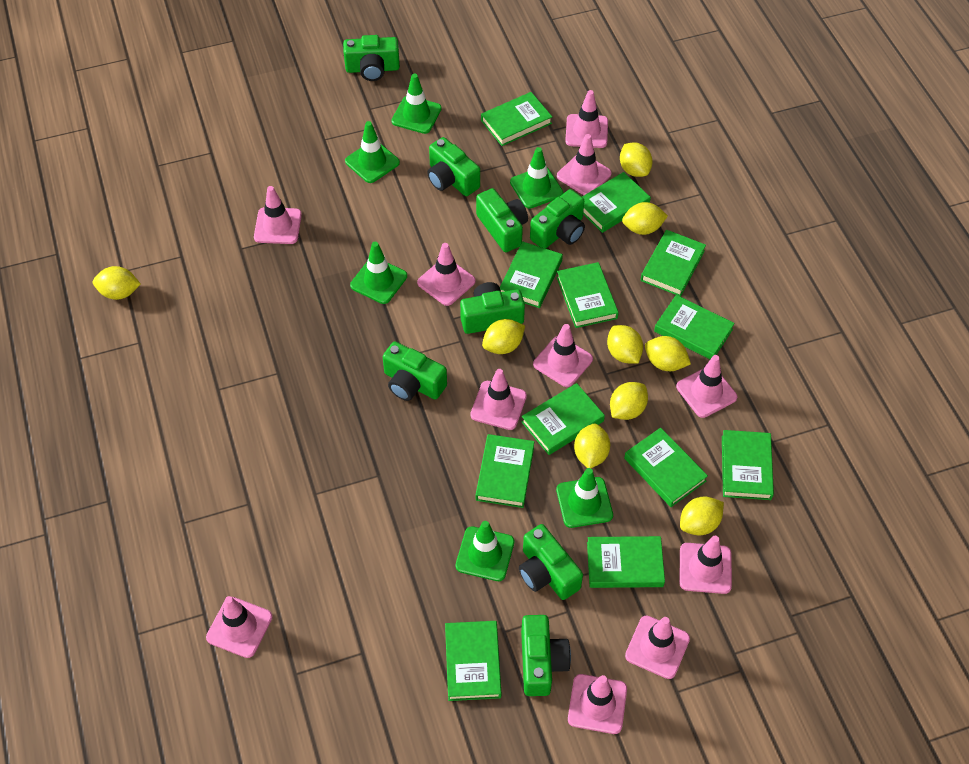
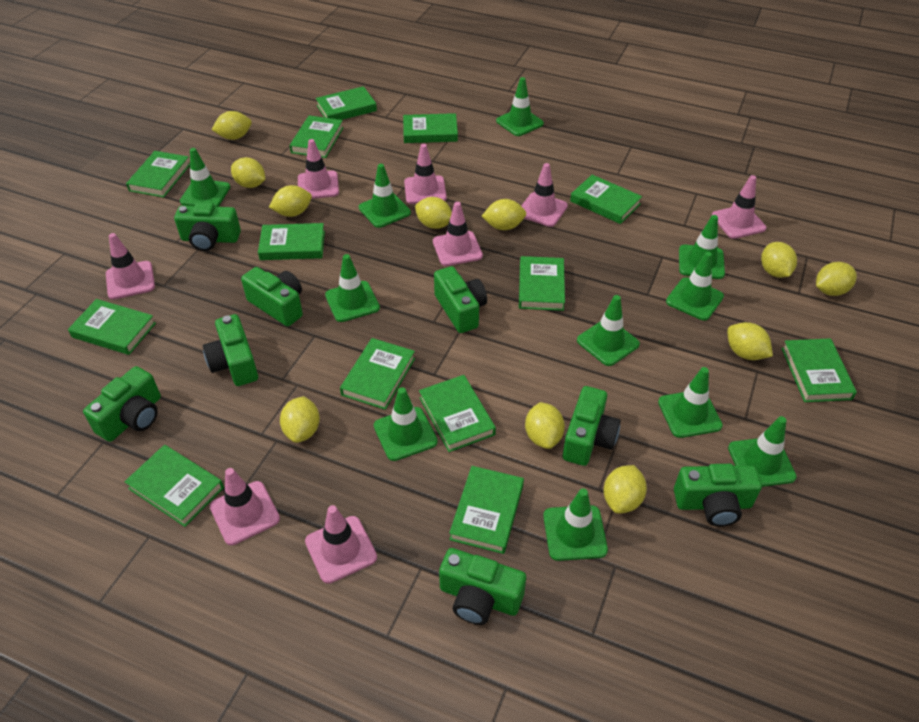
green book: [445,621,501,701] [476,434,535,508] [481,92,552,146] [500,241,563,308] [522,383,605,455] [557,262,619,328] [582,172,651,233] [587,536,665,588] [624,428,708,507] [641,230,706,297] [654,295,735,359] [722,430,774,500] = 12 -> [68,299,156,355] [124,445,224,527] [126,151,190,198] [258,223,325,260] [290,115,343,158] [316,86,377,120] [340,338,415,410] [403,113,458,143] [419,375,496,452] [449,466,524,554] [519,256,565,311] [570,175,642,224] [782,338,857,402] = 13
green traffic cone: [345,121,400,183] [350,242,407,304] [392,74,442,134] [456,521,514,581] [510,147,563,209] [556,468,613,528] = 6 -> [180,148,230,207] [325,254,380,322] [359,164,411,228] [374,387,438,461] [496,77,544,136] [543,488,608,561] [577,295,640,366] [658,367,723,438] [666,252,724,321] [679,215,725,279] [728,416,797,487] = 11
pink traffic cone: [206,596,273,658] [254,186,302,244] [417,243,476,306] [470,369,527,430] [533,324,593,387] [557,134,612,195] [565,90,608,148] [568,674,627,734] [625,616,690,679] [676,355,737,418] [679,536,732,594] = 11 -> [106,233,155,299] [210,468,280,545] [298,139,339,199] [305,505,377,584] [404,144,447,204] [433,202,483,266] [521,163,568,227] [712,175,766,239] = 8
yellow lemon: [93,266,141,300] [482,319,525,354] [574,424,610,468] [607,325,643,364] [610,382,648,420] [620,143,653,177] [622,202,668,235] [645,336,691,371] [680,497,724,535] = 9 -> [212,111,252,140] [231,157,265,188] [269,185,312,217] [280,396,320,443] [415,197,452,229] [482,199,526,230] [525,402,565,449] [604,465,647,514] [727,322,773,360] [761,242,797,278] [816,262,857,296] = 11

